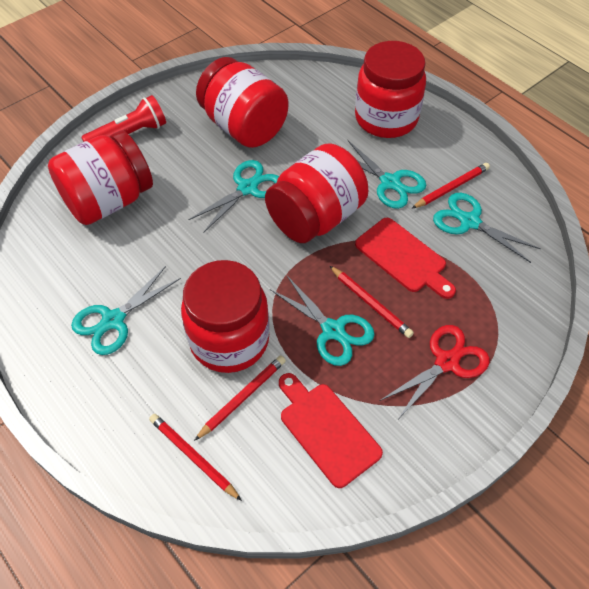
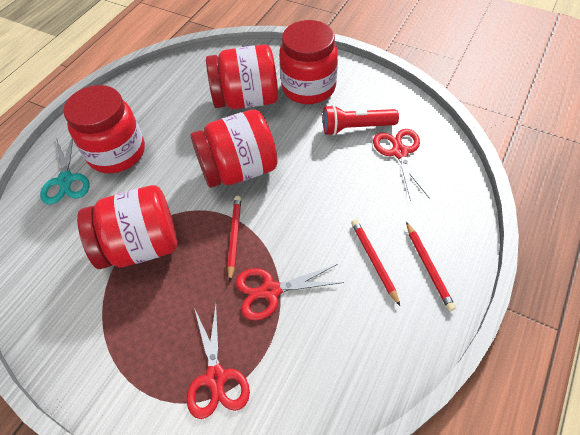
red cutting board: [279,373,383,488] [355,218,456,299] = 2 -> none = 0
red pencil: [149,414,242,501] [194,355,286,441] [330,266,414,338] [411,163,490,209] = 4 -> [227,196,241,282] [351,219,400,306] [406,222,456,311] = 3
red scissors: [380,325,490,418] = 1 -> [187,305,250,419] [236,264,344,321] [373,129,430,201] = 3
turquoise scissors: [71,266,181,355] [188,160,279,233] [270,275,375,366] [347,140,426,209] [433,193,541,263] = 5 -> [40,138,89,204] = 1

